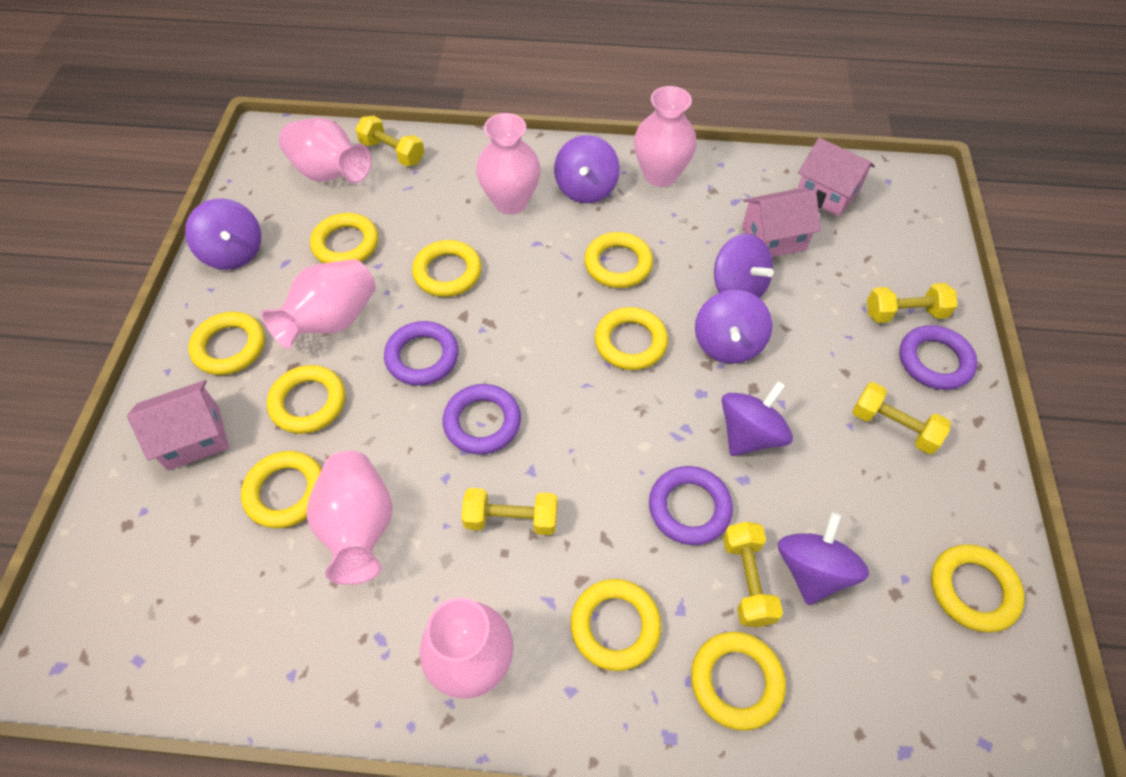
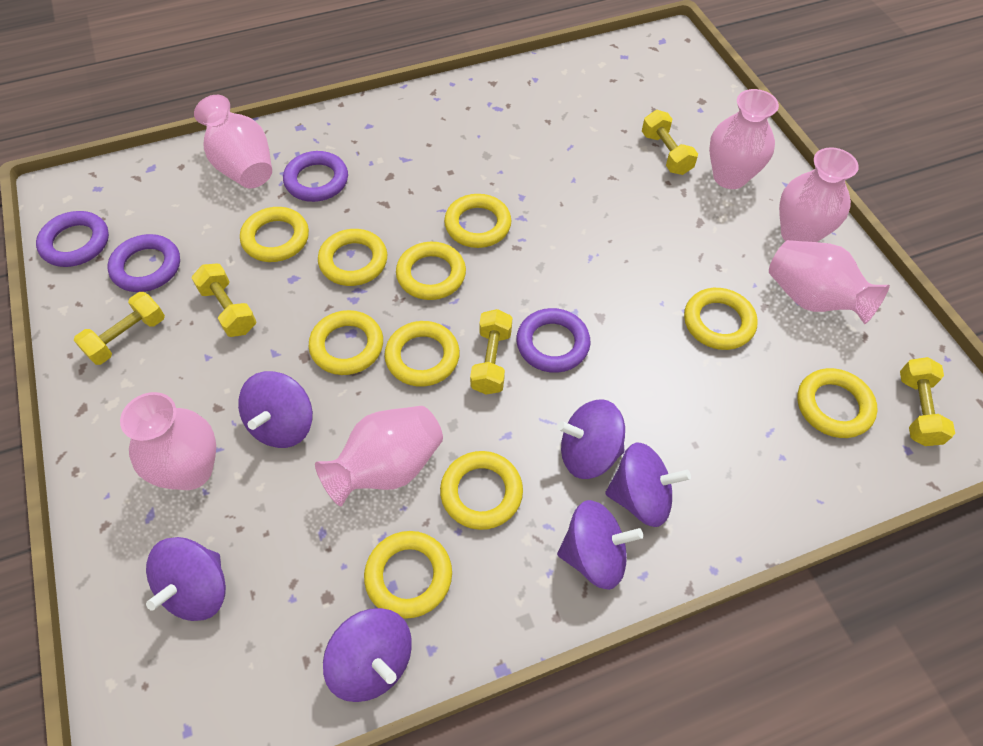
pink house: [127,380,229,471] [742,189,821,257] [797,138,875,217] = 3 -> none = 0

